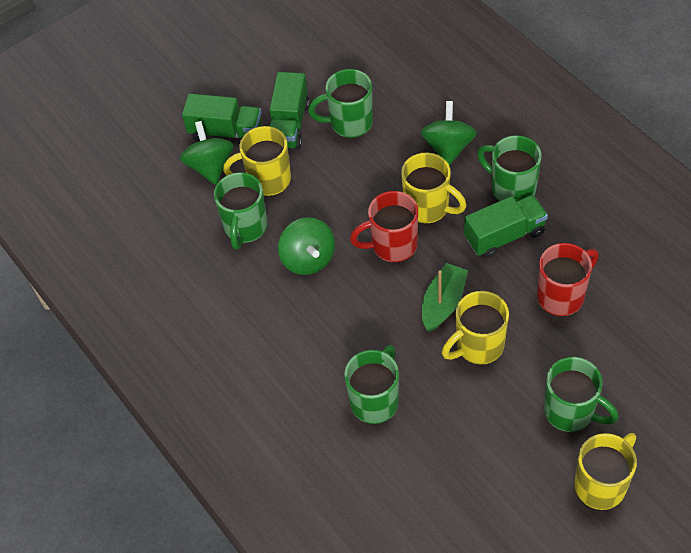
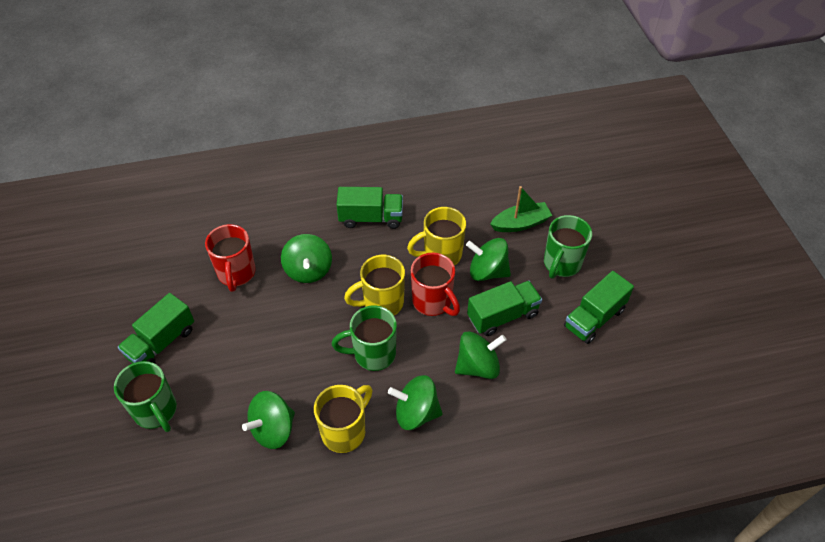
green mug: [214,172,268,249] [308,69,373,138] [344,345,399,424] [477,135,542,202] [544,357,618,432] = 5 -> [114,361,177,432] [332,306,397,371] [544,215,592,279] = 3
green spinning top: [180,121,234,185] [278,217,335,275] [421,101,477,166] = 3 -> [242,391,295,449] [281,234,332,283] [388,375,443,430] [455,331,506,379] [466,238,511,281] = 5
green truck: [182,94,262,141] [270,72,309,149] [464,195,548,259] = 3 -> [118,293,194,364] [336,187,403,229] [467,281,542,336] [564,271,634,344] = 4
yellow mug: [223,126,291,196] [401,153,467,223] [442,291,509,365] [574,433,637,510] = 4 -> [314,385,372,453] [344,255,405,315] [407,207,466,265] = 3

